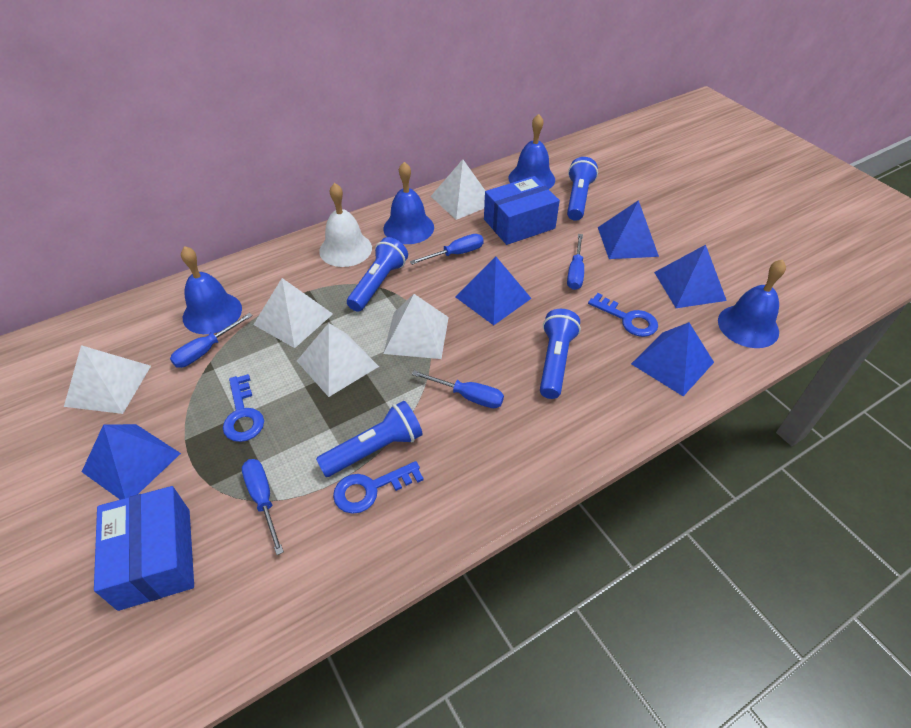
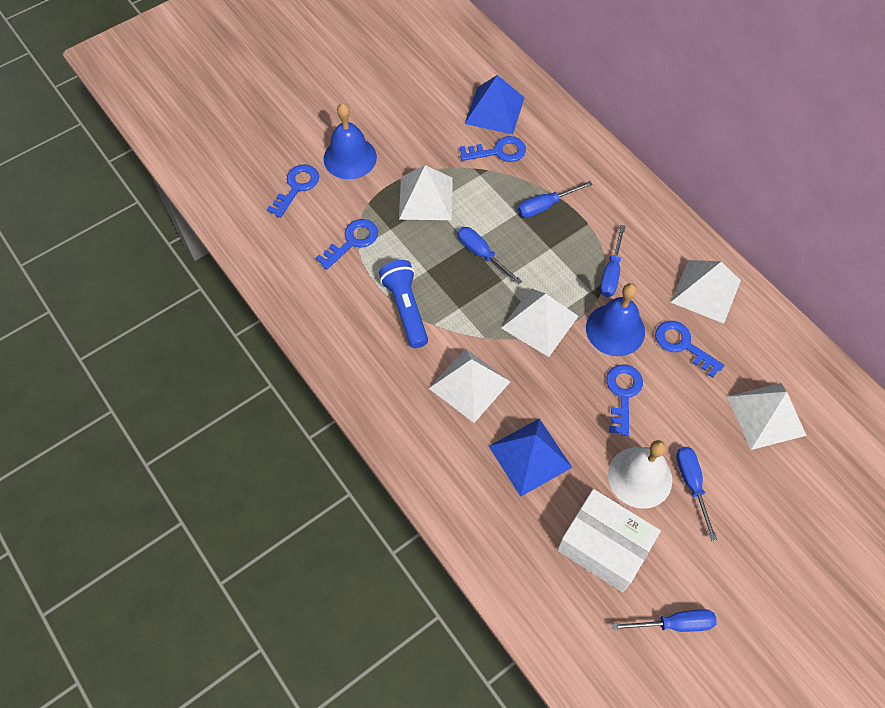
blue bell: [181,246,242,334] [383,162,434,244] [509,114,555,189] [718,259,786,348] = 4 -> [324,103,377,179] [586,283,645,356] = 2
blue box: [94,486,194,611] [484,176,560,245] = 2 -> none = 0
blue flashlight: [316,401,423,477] [347,237,408,312] [540,309,581,399] [567,157,598,221] = 4 -> [379,260,428,348] = 1
blue key: [223,374,264,442] [333,461,424,514] [588,293,658,337] = 3 -> [267,164,319,218] [316,219,378,270] [460,136,526,162] [606,364,643,436] [655,321,724,378] = 5
blue pyramid: [82,424,181,500] [456,256,532,325] [598,200,659,259] [631,322,714,396] [654,245,727,308] = 5 -> [465,75,524,134] [489,418,572,497] = 2
white box: none = 0 -> [557,489,661,592] = 1

